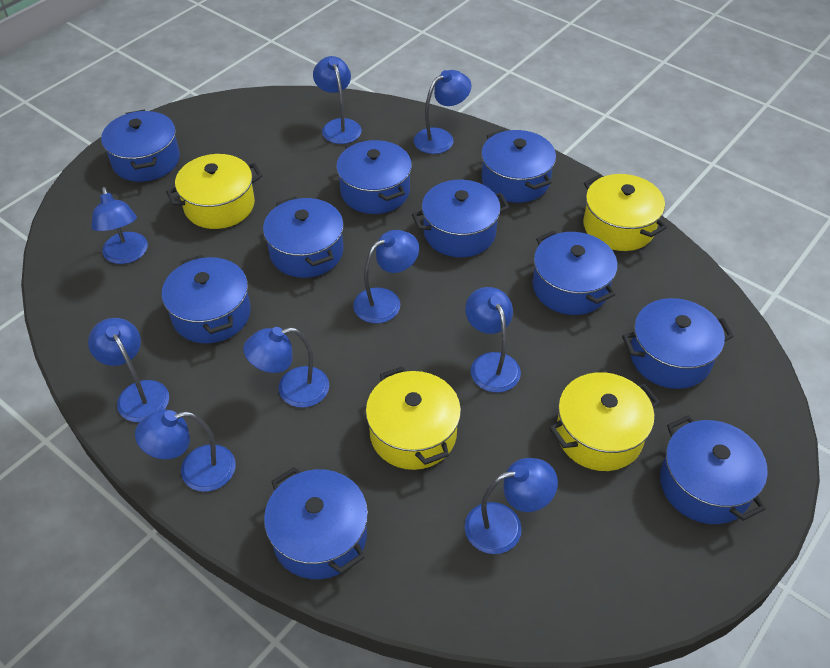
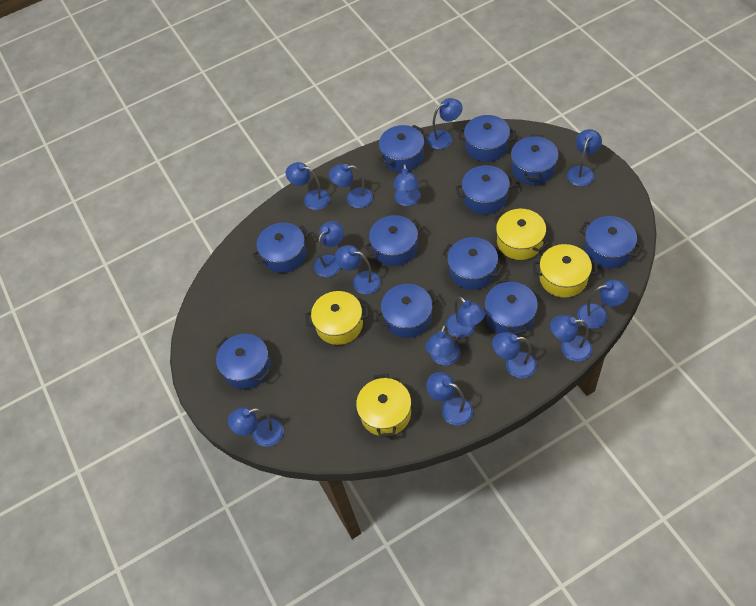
blue lamp: [88,318,169,422] [92,187,148,264] [135,410,235,492] [243,327,329,408] [313,56,362,144] [353,230,419,323] [414,70,471,154] [465,287,521,392] [465,458,558,554] = 9 -> [228,407,284,447] [286,162,330,210] [314,221,344,277] [329,164,373,208] [335,245,381,294] [393,164,421,206] [425,325,461,366] [426,372,473,426] [427,98,463,149] [446,297,485,338] [492,332,537,378] [550,315,592,362] [567,129,602,186] [577,280,629,329] = 14
blue pot: [101,110,180,182] [162,255,251,344] [263,197,344,278] [264,467,368,579] [336,140,412,214] [412,180,510,257] [481,129,556,203] [533,230,618,315] [622,298,734,389] [660,415,767,524] = 10 -> [216,334,271,389] [252,223,310,273] [365,215,422,266] [375,284,438,338] [379,125,424,172] [442,237,504,290] [456,165,516,214] [458,115,516,162] [485,278,538,336] [511,134,558,185] [579,216,642,268] = 11

